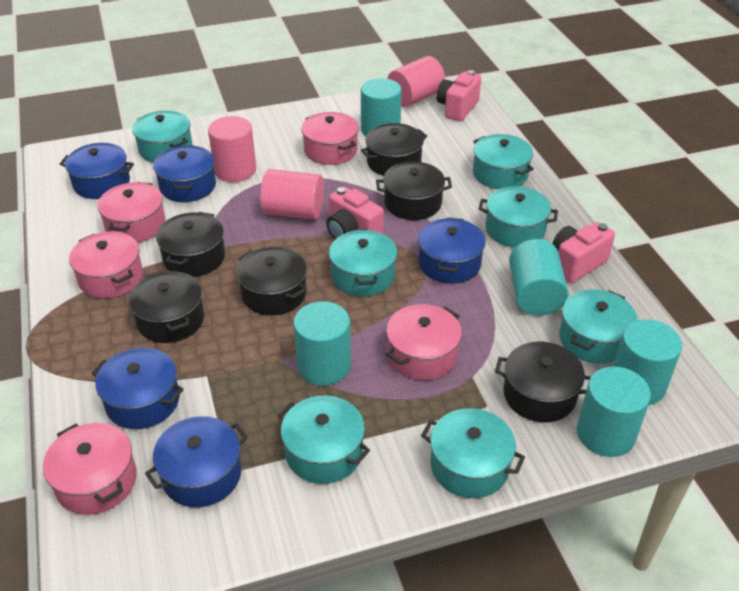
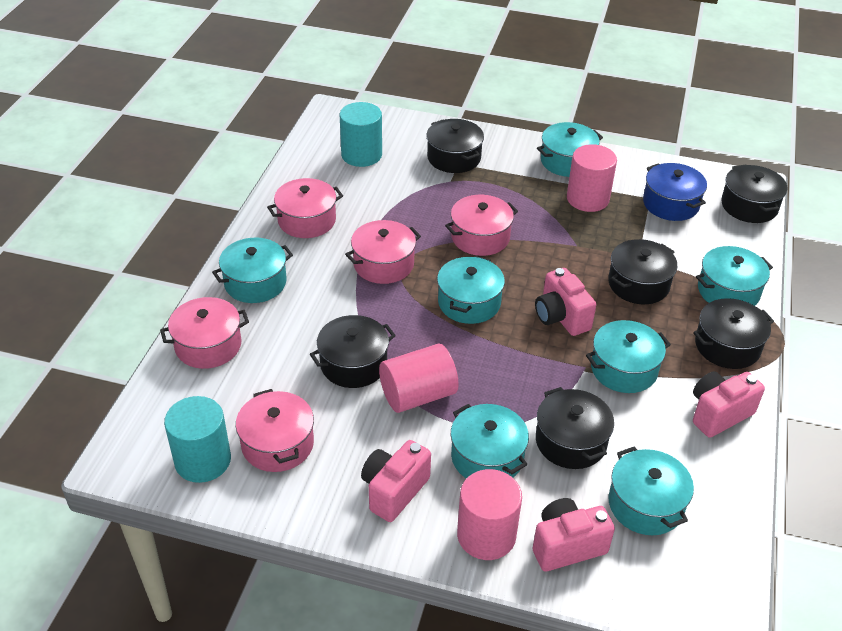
blue pot: [60,143,134,199] [92,348,184,429] [145,416,248,507] [153,145,216,202] [418,217,485,284] = 5 -> [643,163,707,221] = 1
pink camera: [326,187,384,239] [437,70,481,121] [552,222,615,283] = 3 -> [361,440,431,522] [533,498,615,572] [535,268,596,336] [693,371,765,438] = 4
turquoise cylinder: [293,301,351,386] [361,78,402,136] [509,239,568,316] [577,366,651,457] [613,319,682,405] = 5 -> [164,396,231,483] [339,102,382,167] = 2

